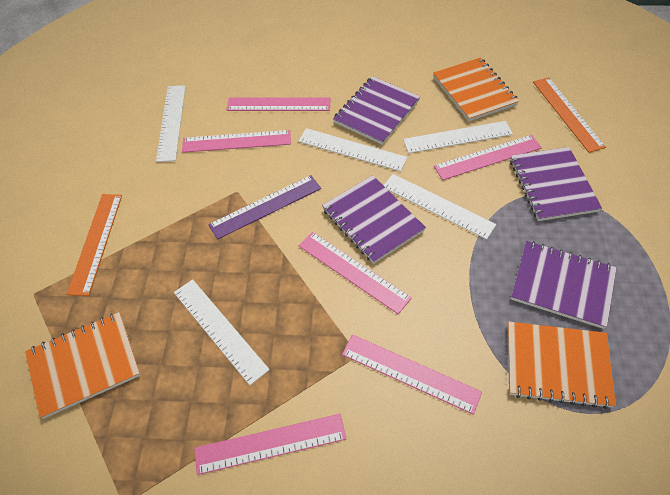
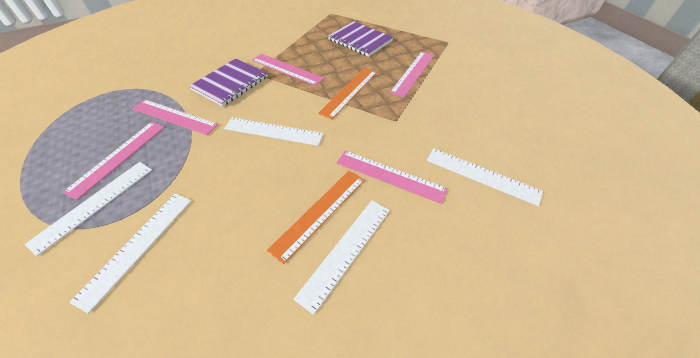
orange notebook: [25,312,141,419] [433,57,519,121] [508,322,616,409] = 3 -> none = 0
pink ruler: [182,130,291,153] [194,414,346,475] [227,97,331,111] [299,232,412,314] [342,334,482,415] [434,135,542,180] = 6 -> [63,122,165,200] [133,100,218,135] [252,54,324,86] [337,151,448,204] [390,51,434,98] = 5
purple notebook: [322,175,426,264] [333,76,420,145] [510,147,602,221] [511,241,616,329] = 4 -> [189,58,268,106] [328,21,394,57] = 2
purple ruler: [208,175,321,240] = 1 -> none = 0

